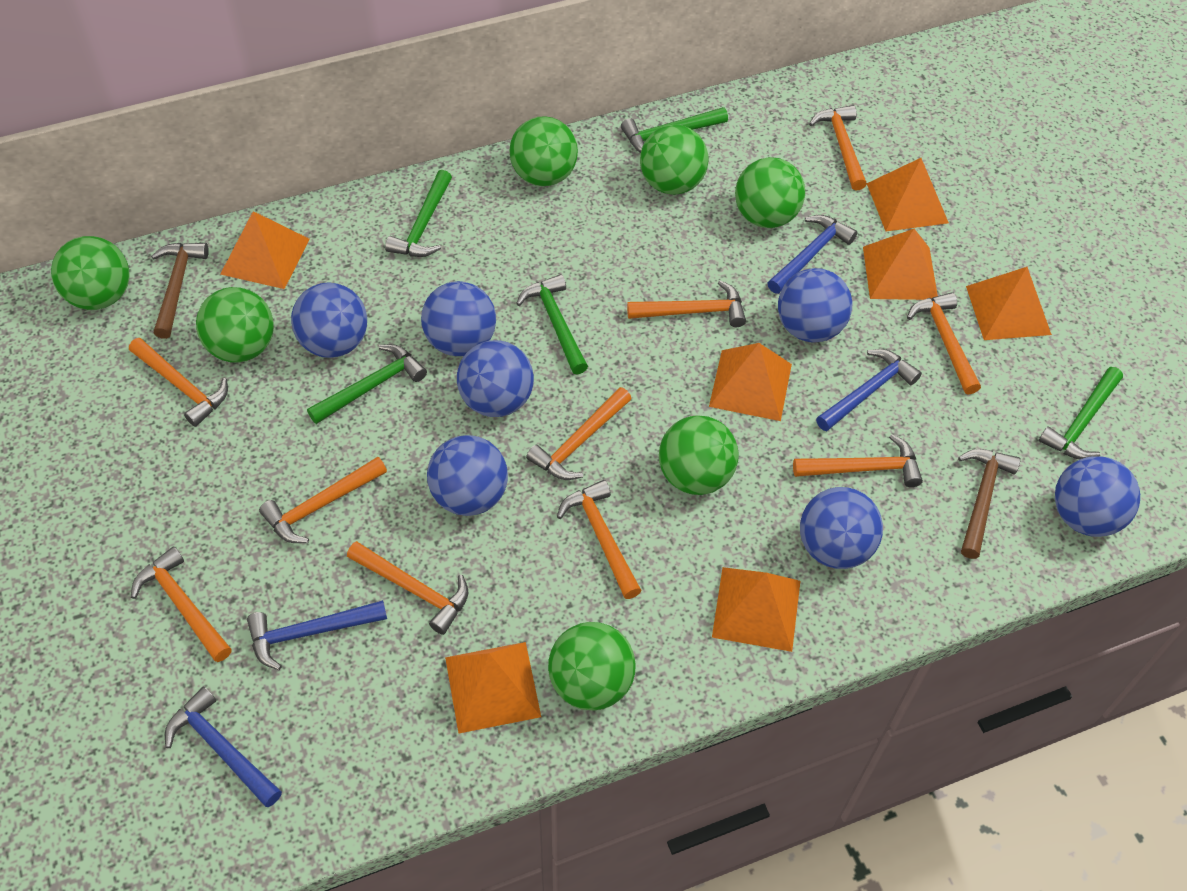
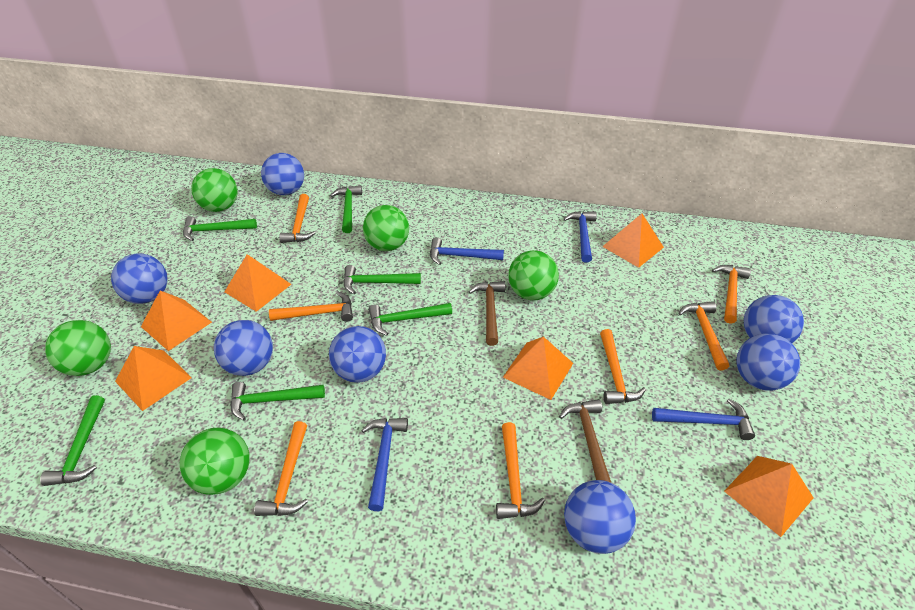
green ball: [51,236,130,310] [196,287,274,363] [510,116,578,186] [548,622,636,710] [640,125,709,195] [659,415,739,495] [735,157,805,228] = 7 -> [45,320,111,376] [180,427,250,495] [191,168,238,212] [363,205,409,251] [508,250,559,300] = 5
green hammer: [307,344,427,424] [385,170,452,257] [516,274,588,375] [621,107,728,153] [1039,367,1123,460] = 5 -> [40,395,105,486] [183,216,257,241] [230,382,325,420] [330,185,362,233] [343,265,421,294] [369,303,452,336] = 6
orange hammer: [129,338,228,427] [131,547,232,662] [259,457,387,543] [347,541,468,635] [526,387,632,480] [557,480,642,599] [627,281,746,327] [793,434,923,487] [809,105,867,191] [907,292,981,395] = 10 -> [254,421,308,516] [269,292,353,322] [279,194,315,243] [496,422,545,519] [600,329,646,404] [678,301,729,370] [712,265,751,324] = 7
orange pyramid: [220,211,310,289] [445,642,541,734] [709,343,792,421] [712,567,800,652] [863,229,938,300] [867,158,949,231] [966,267,1052,340] = 7 -> [115,346,192,411] [141,290,212,351] [224,254,291,312] [503,336,573,400] [602,214,664,268] [724,456,814,537] = 6

